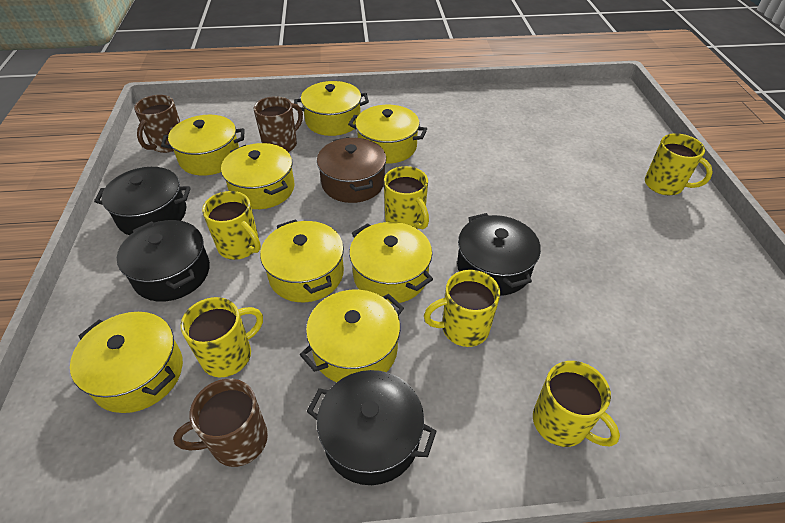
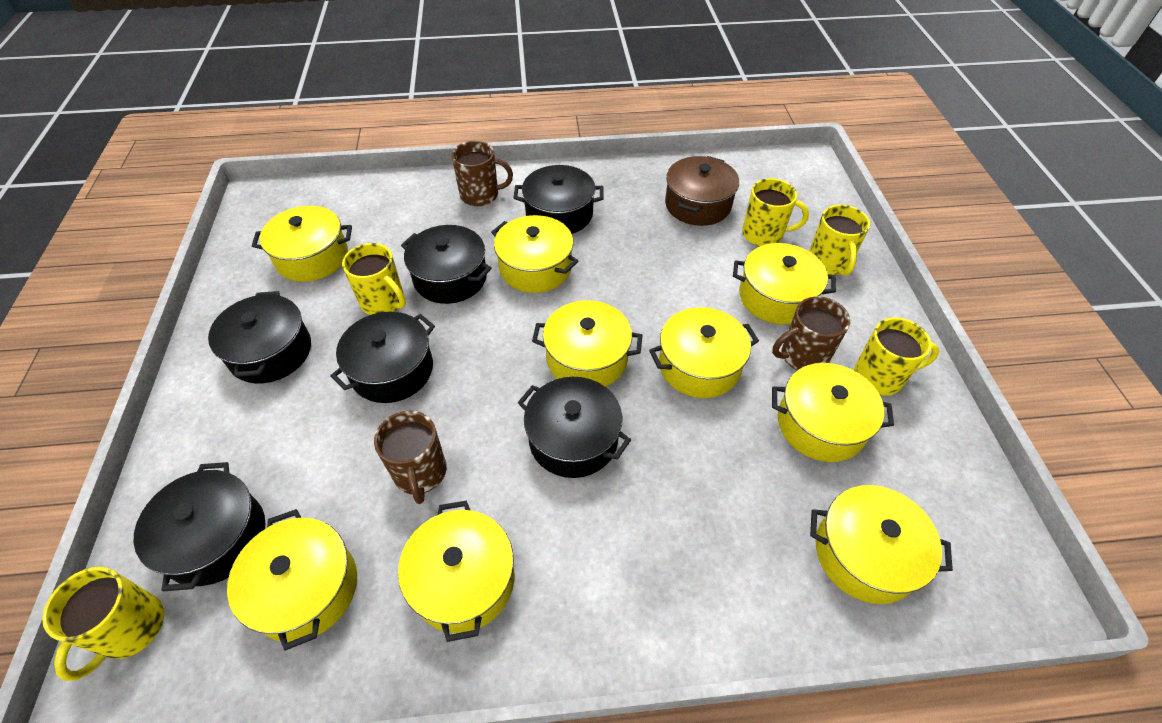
black pot: [94,167,191,235] [117,220,210,302] [307,370,437,485] [457,213,541,296] = 4 -> [134,462,265,591] [208,291,311,383] [330,312,435,403] [401,225,492,304] [514,165,604,234] [518,377,631,478] = 6
yellow mug: [181,297,263,377] [202,191,261,260] [384,166,429,229] [424,270,500,347] [533,361,620,447] [645,133,713,195] = 6 -> [42,567,164,681] [342,243,406,315] [742,178,809,246] [809,205,870,276] [854,317,940,396] = 5
yellow pot: [70,312,183,413] [161,115,245,176] [221,143,295,209] [260,219,344,302] [294,81,369,136] [300,290,404,382] [348,105,427,164] [349,222,433,304] = 8 -> [227,509,357,651] [252,206,352,282] [398,500,515,642] [491,215,579,293] [532,300,642,387] [649,307,759,398] [733,243,836,325] [772,363,894,462] [810,485,953,604] = 9

